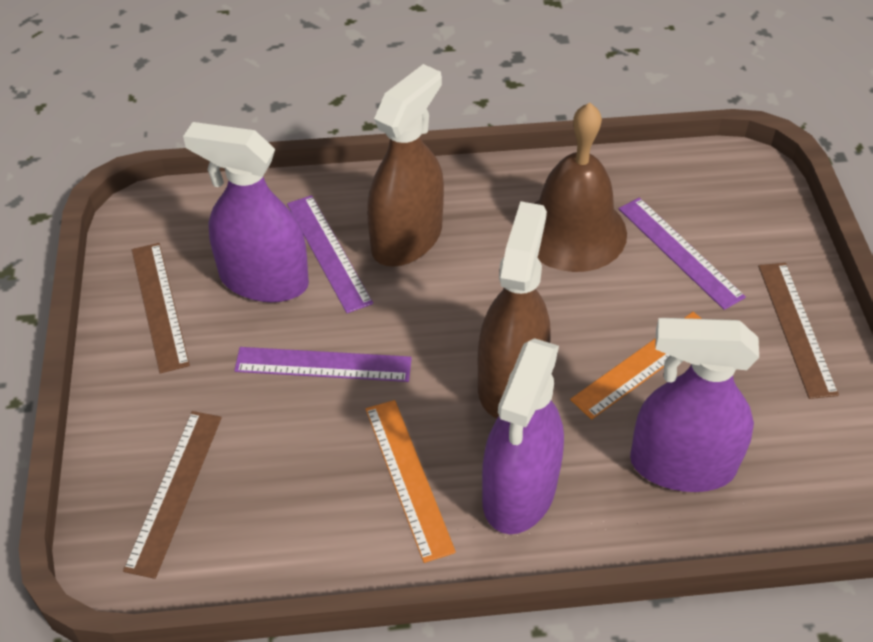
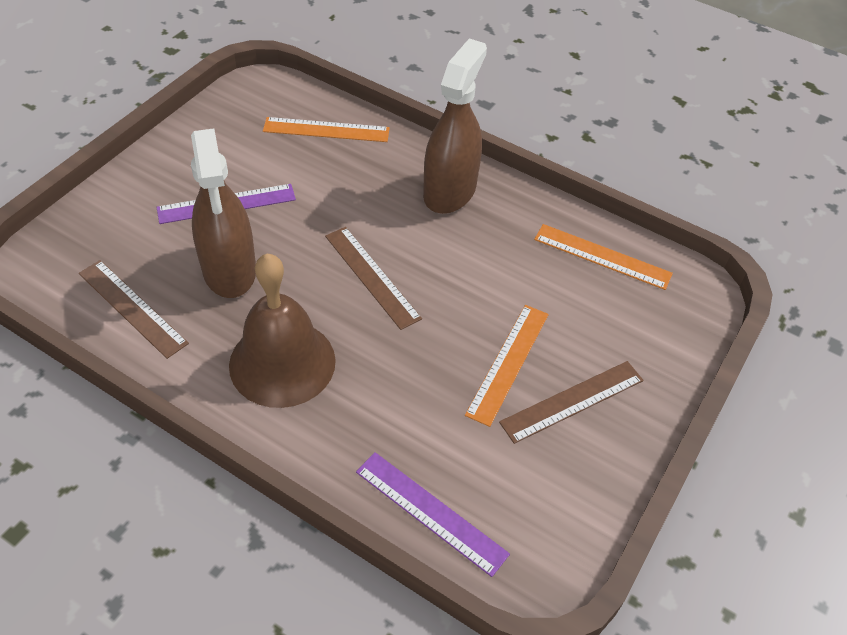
orange ruler: [366,400,456,563] [570,312,702,420] = 2 -> [263,117,390,142] [465,305,549,427] [534,224,673,290] = 3
purple ruler: [234,347,412,382] [287,195,373,313] [619,198,746,310] = 3 -> [156,184,296,224] [356,452,510,577] = 2
purple spray bottle: [183,122,309,302] [482,338,564,534] [630,318,759,492] = 3 -> none = 0

